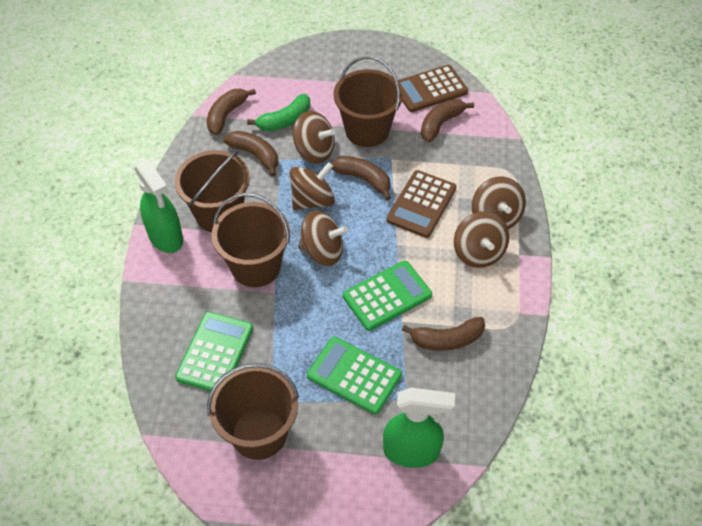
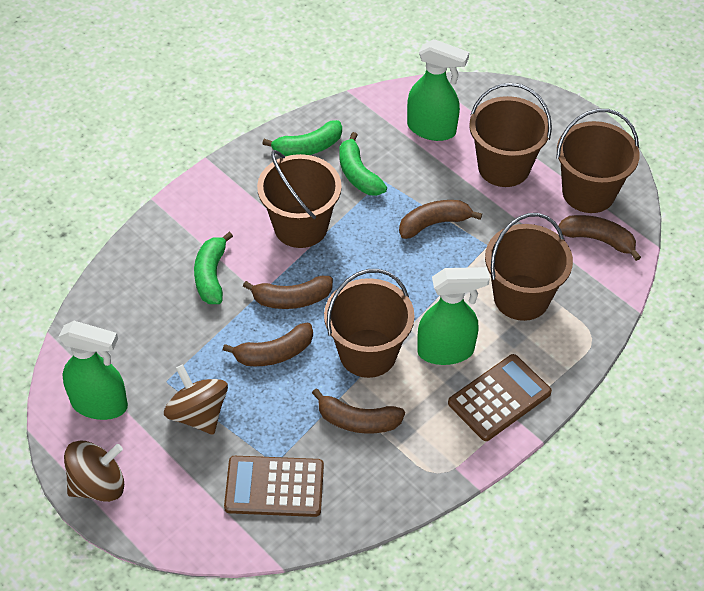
brown bucket: [175,149,250,232] [207,363,299,460] [212,193,290,287] [334,56,403,147] = 4 -> [257,150,342,248] [324,269,415,378] [469,83,552,187] [485,213,573,321] [556,109,640,213] = 5
brown spinning top: [290,162,335,210] [293,111,335,164] [298,211,348,266] [454,211,509,268] [472,176,526,229] = 5 -> [64,440,124,502] [164,364,228,435] = 2
green banana: [247,94,310,131] = 1 -> [194,232,233,304] [262,120,342,156] [339,132,387,196] = 3
green calculator: [175,312,253,391] [307,337,402,415] [343,261,432,331] = 3 -> none = 0
green spray bottle: [134,159,183,253] [383,388,455,468] = 2 -> [59,321,128,420] [407,39,469,141] [417,267,490,365] = 3

